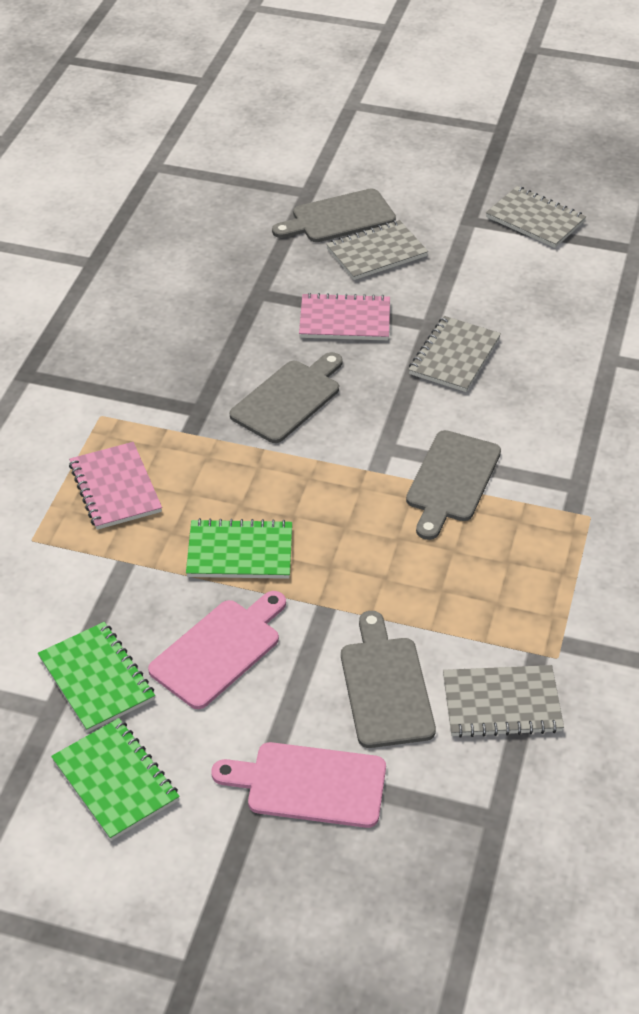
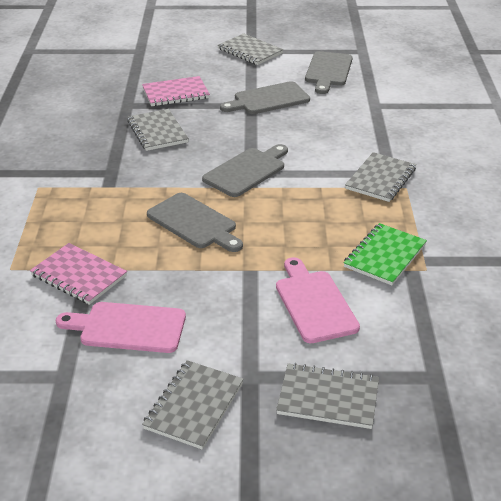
green notebook: [38,622,155,732] [51,718,180,841] [186,518,292,579] = 3 -> [343,223,427,285] = 1
grey notebook: [326,220,428,280] [408,316,501,392] [443,665,564,738] [486,186,586,248] = 4 -> [127,109,189,151] [142,360,244,449] [218,33,283,65] [276,363,379,429] [345,152,416,202] = 5

